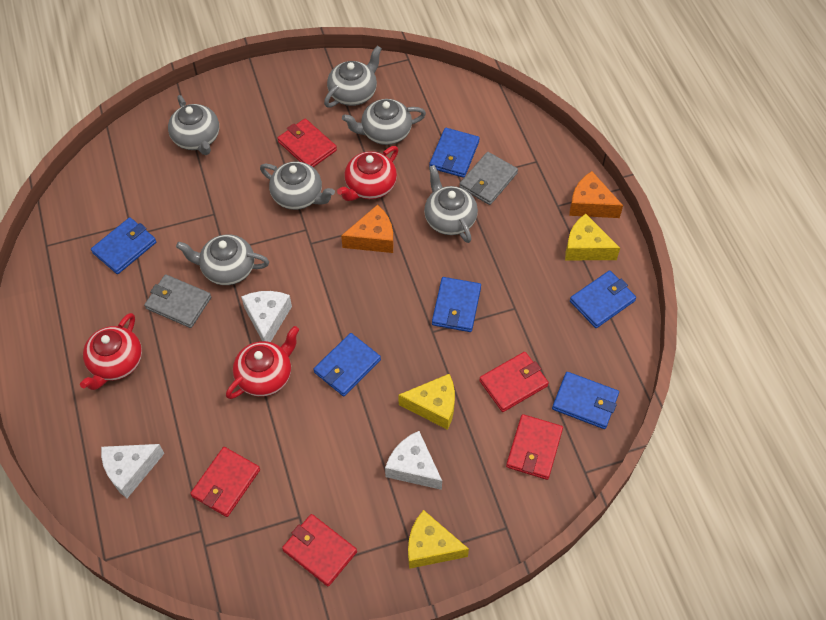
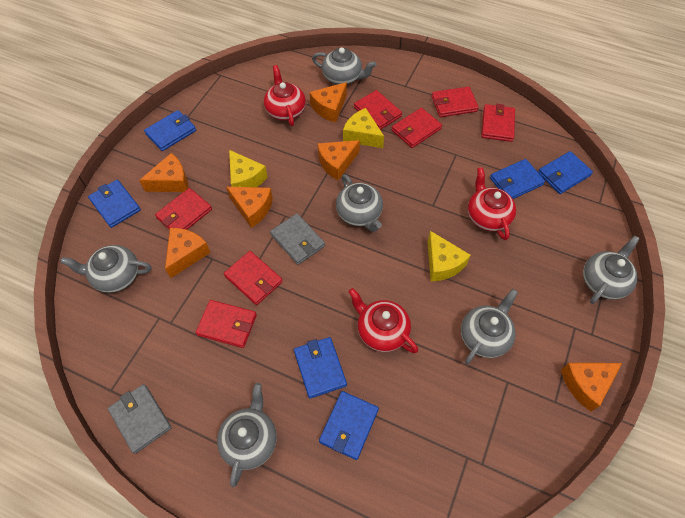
orange cheese: [341,205,393,253] [569,171,623,218] = 2 -> [139,153,188,192] [165,228,211,278] [226,187,273,228] [310,82,347,123] [318,140,360,180] [561,363,622,412] = 6
red wallet: [190,447,260,517] [278,119,337,167] [282,514,357,586] [479,352,549,412] [506,414,563,480] = 5 -> [155,188,212,230] [196,300,257,348] [224,251,283,305] [354,90,402,130] [392,108,442,148] [432,87,479,117] [482,104,515,142] = 7
white cheese: [101,444,165,498] [241,291,292,342] [385,431,442,490] = 3 -> none = 0

